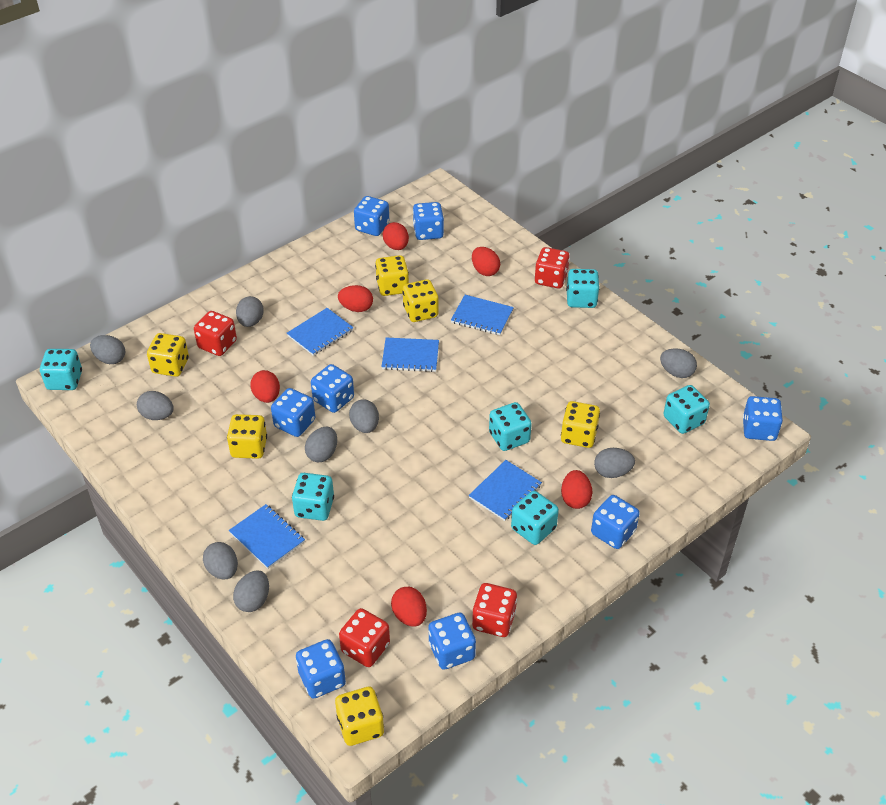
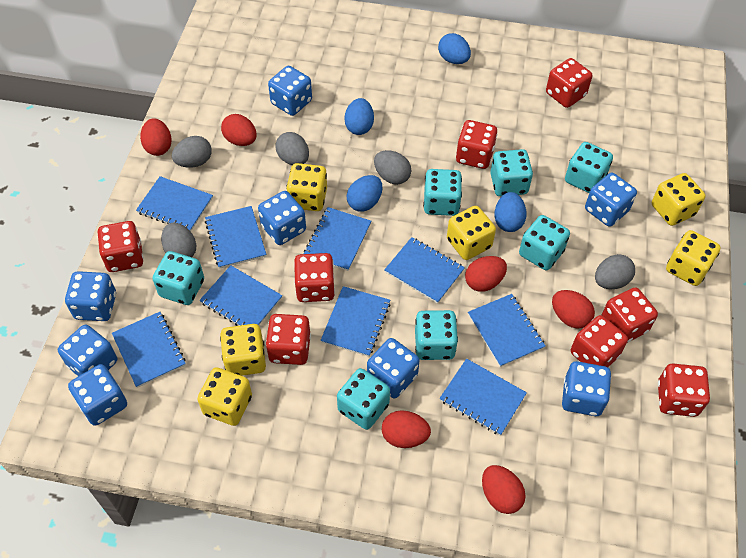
blue egg: none = 0 -> [345,98,374,135] [347,175,383,212] [438,33,471,64] [494,192,527,232] = 4
blue notebook: [229,504,305,569] [287,308,354,356] [382,338,439,372] [451,295,514,335] [469,460,542,521] = 5 -> [112,312,186,388] [136,176,213,232] [199,265,282,326] [205,206,266,269] [304,207,371,271] [320,286,391,357] [384,237,465,304] [440,358,527,436] [468,294,545,367] = 9
grey egg: [90,335,125,364] [137,391,174,420] [203,542,238,580] [233,570,269,612] [236,296,264,327] [305,427,337,462] [349,399,379,433] [594,448,635,478] [660,348,697,378] = 9 -> [161,223,197,257] [172,136,212,168] [275,132,309,165] [374,150,411,185] [595,254,635,289] = 5
red dice: [194,311,237,356] [339,608,390,667] [472,583,517,637] [535,247,570,288] = 4 -> [97,221,143,272] [266,314,311,365] [294,253,335,302] [456,120,497,169] [546,58,592,108] [571,315,628,367] [602,287,658,343] [658,364,710,417] = 8
turquoise dice: [40,349,82,390] [292,473,334,521] [489,402,532,451] [511,491,559,545] [566,269,600,308] [664,385,710,434] = 6 -> [153,251,204,305] [337,368,390,430] [415,310,458,360] [423,169,462,216] [490,149,533,196] [519,215,570,270] [565,142,613,193] = 7

